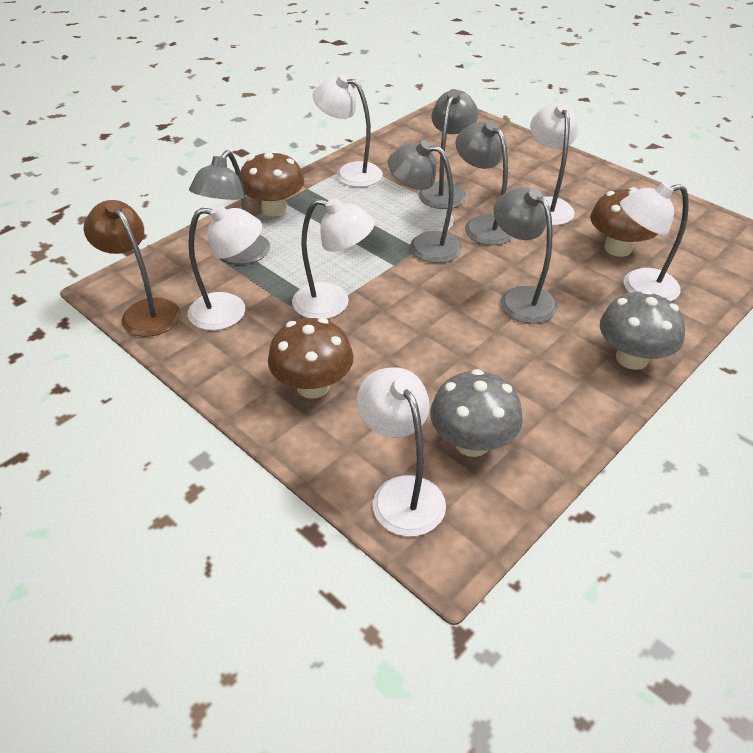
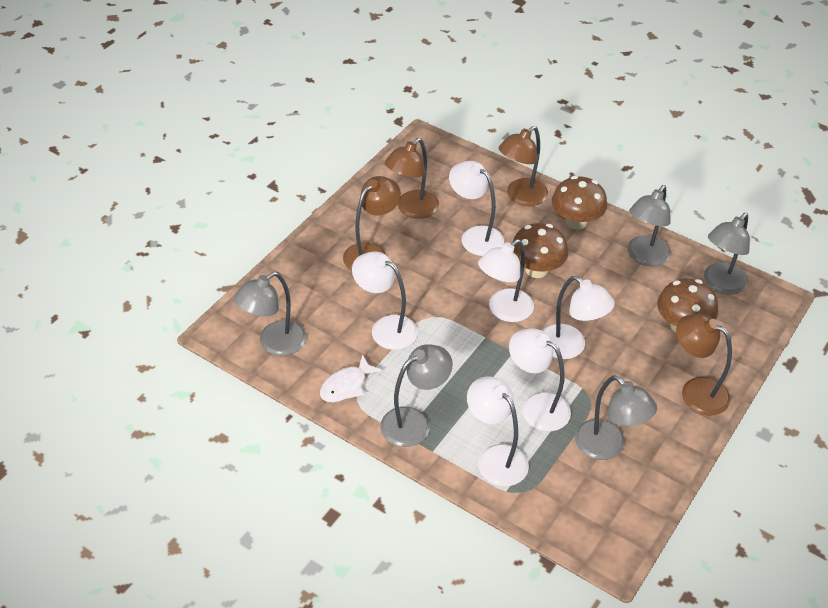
brown lamp: [84,200,181,337] = 1 -> [343,176,401,270] [385,138,439,219] [499,126,548,206] [676,314,732,415] = 4
grey mushroom: [430,369,523,457] [600,290,685,370] = 2 -> none = 0
white fish: none = 0 -> [320,354,382,402] = 1

